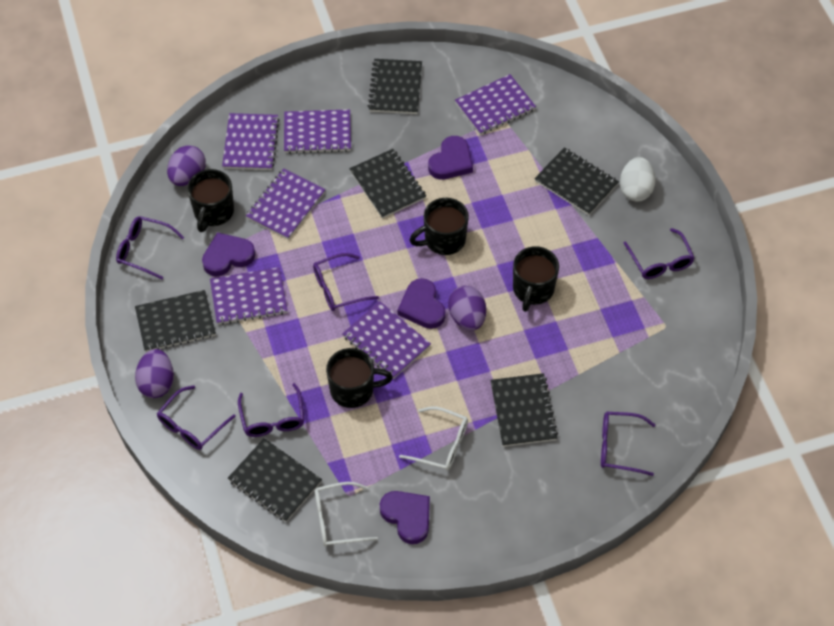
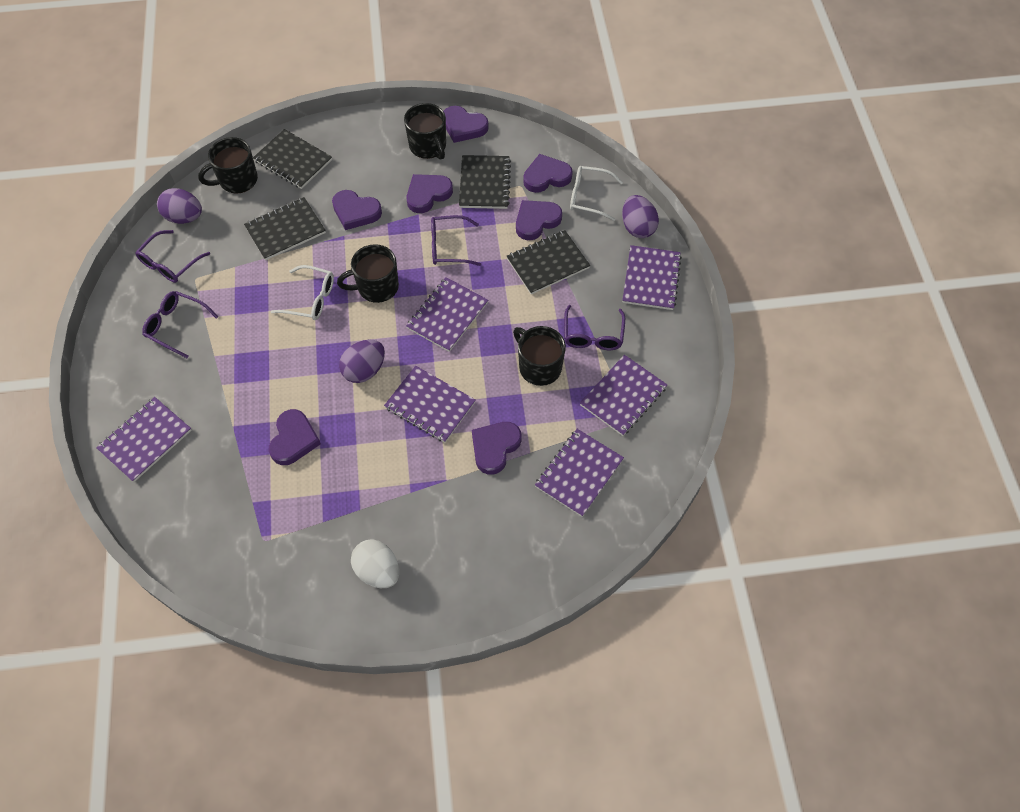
black notebook: [135,290,216,352] [228,438,322,522] [349,149,426,219] [368,59,422,114] [490,373,558,447] [535,147,619,215] = 6 -> [244,197,326,260] [253,129,332,189] [459,155,511,209] [506,230,590,294] = 4
purple glasses: [116,216,184,280] [157,385,236,450] [238,383,304,437] [313,253,379,311] [601,412,656,476] [624,228,694,279] = 6 -> [135,230,210,283] [142,291,218,358] [431,215,481,266] [564,305,625,350] = 4
purple heart: [202,232,255,276] [380,491,430,544] [398,278,446,329] [428,136,473,180] = 4 -> [268,409,321,465] [332,190,382,230] [407,174,453,213] [444,106,489,143] [472,422,522,475] [516,200,562,240] [523,154,573,193] = 7

